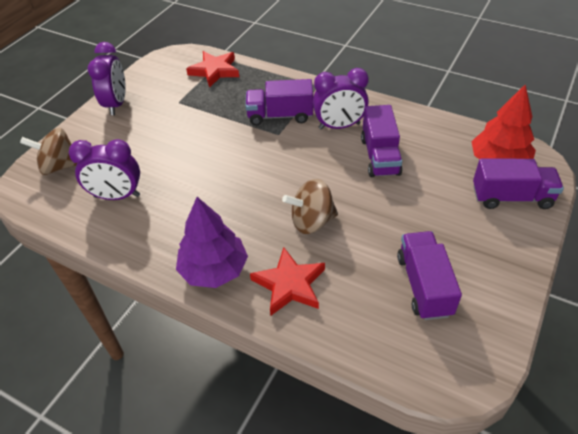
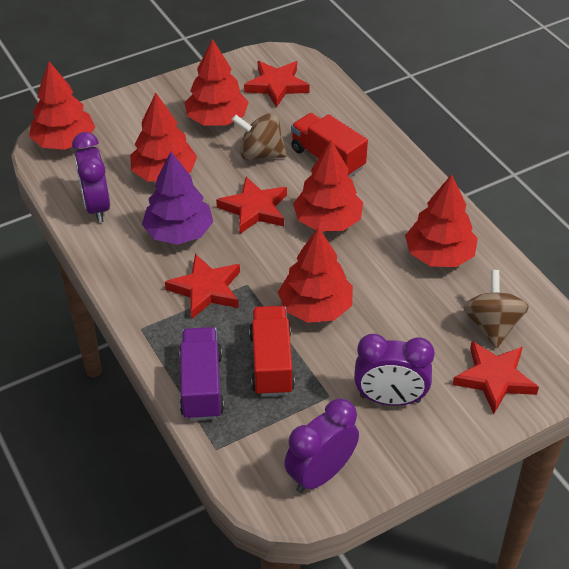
purple truck: [245,79,313,125] [361,105,402,177] [397,231,462,320] [473,159,564,209] = 4 -> [179,327,224,421] = 1
red star: [186,51,239,88] [250,247,325,316] = 2 -> [165,254,240,319] [216,176,287,234] [244,61,310,108] [452,341,539,414] = 4
red tree: [471,84,536,159] = 1 -> [29,62,95,150] [130,93,197,182] [185,39,248,126] [278,227,353,323] [293,140,363,231] [405,174,478,267] = 6
red truck: none = 0 -> [249,306,295,396] [291,113,368,177] = 2

